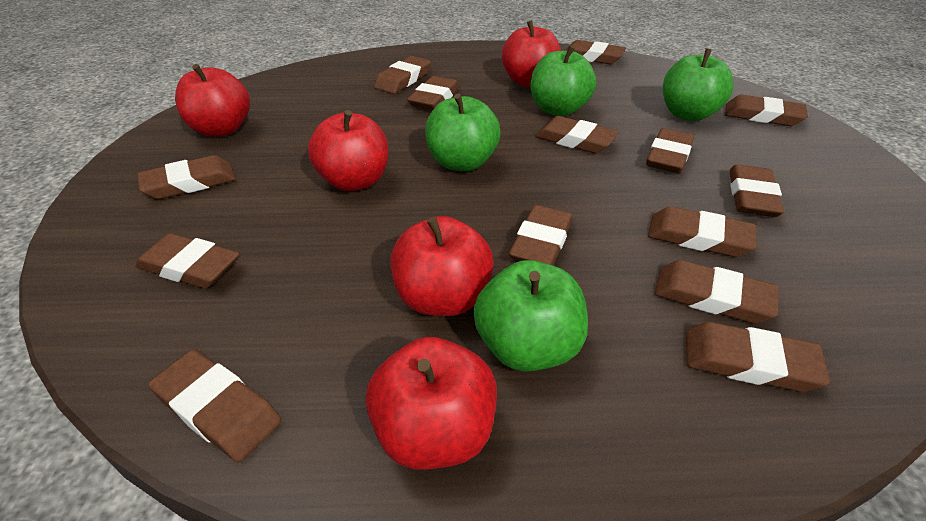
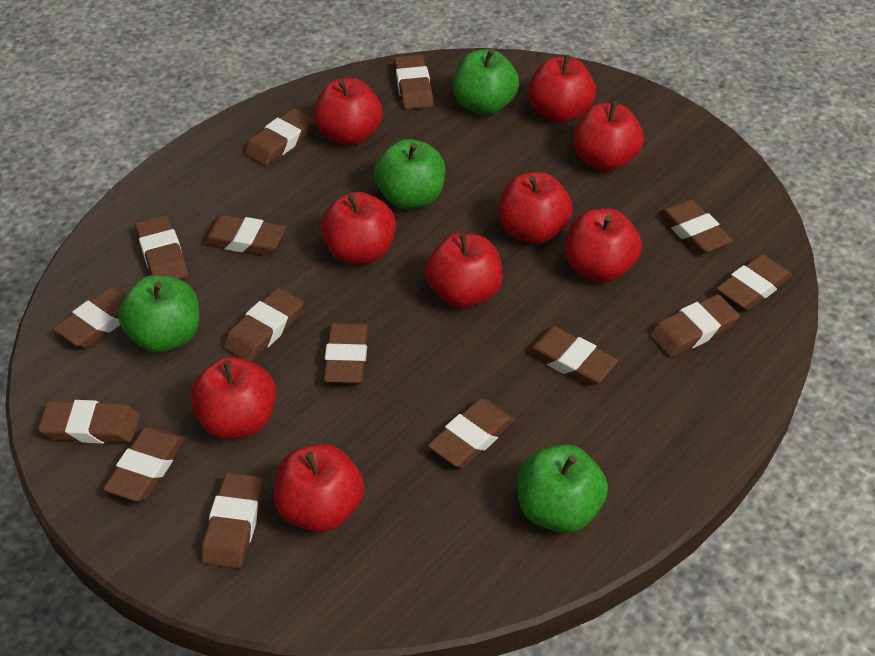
brown eraser: [135,233,240,288] [137,155,236,199] [148,349,282,462] [374,56,431,94] [407,76,460,110] [509,205,573,265] [535,116,619,154] [565,40,626,64] [646,128,694,173] [648,206,757,257] [655,260,778,323] [686,322,830,392] [725,95,808,126] [729,164,784,217] = 14 -> [38,400,140,444] [53,287,127,348] [103,426,185,501] [135,215,188,279] [201,215,286,255] [201,473,264,569] [223,288,303,362] [244,108,315,166] [323,323,368,383] [394,55,433,110] [428,398,515,468] [525,326,618,386] [649,294,740,357] [658,199,733,254] [716,254,792,310] = 15
red apple: [175,64,250,137] [308,110,388,191] [366,337,497,470] [391,216,494,316] [502,20,561,87] = 5 -> [190,357,276,439] [274,444,364,532] [314,78,382,145] [321,192,396,264] [425,233,503,308] [499,172,573,244] [528,55,596,123] [566,208,642,282] [574,101,644,171] = 9

